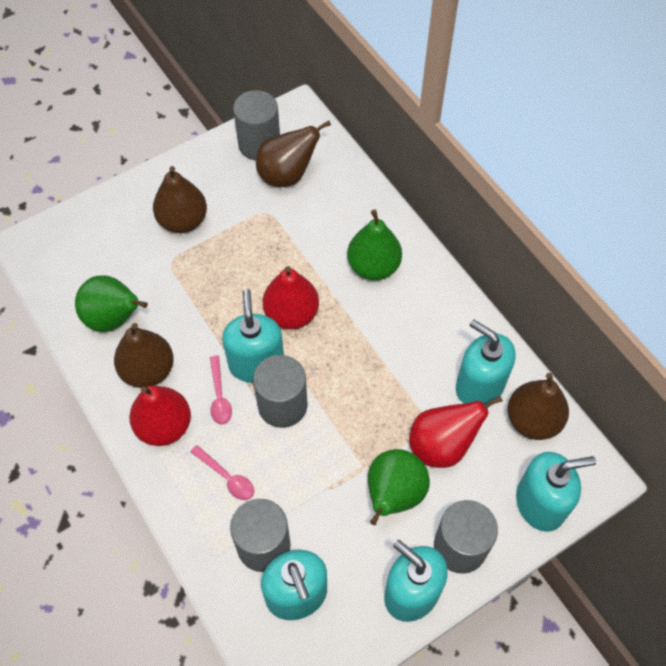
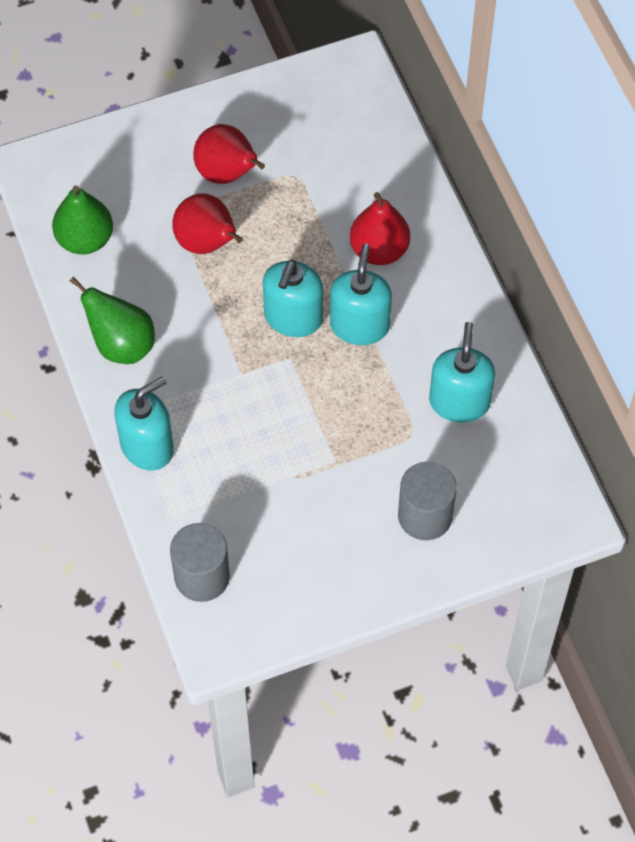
brown pear: [114,323,173,388] [153,166,207,233] [256,120,331,187] [508,373,569,440] = 4 -> none = 0
green pear: [75,275,148,332] [347,209,402,280] [368,449,430,525] = 3 -> [52,186,113,254] [70,277,155,364] = 2
grey cylinder: [230,499,291,572] [233,90,280,160] [253,355,308,428] [434,500,498,574] = 4 -> [170,523,230,602] [398,462,457,540] = 2
pink spoon: [190,445,254,500] [210,356,232,425] = 2 -> none = 0
turquoise soap dispenser: [222,289,284,383] [261,550,327,620] [384,540,448,622] [456,319,516,404] [516,452,596,532] = 5 -> [114,377,174,471] [263,260,323,337] [330,244,392,345] [429,322,495,422] = 4

